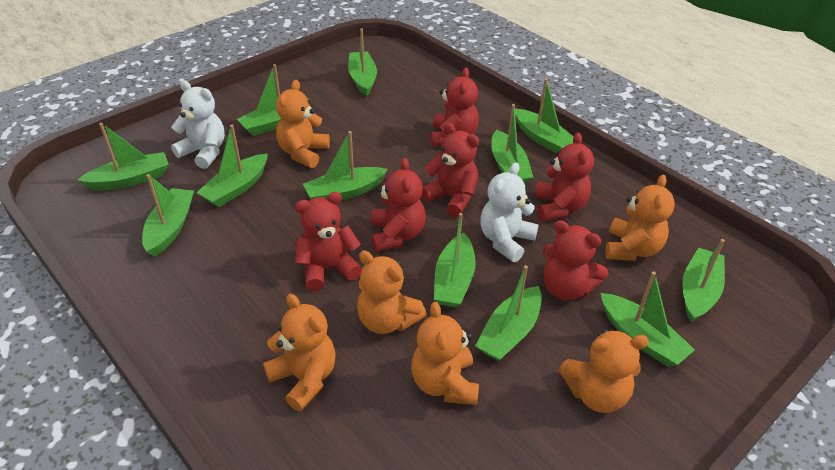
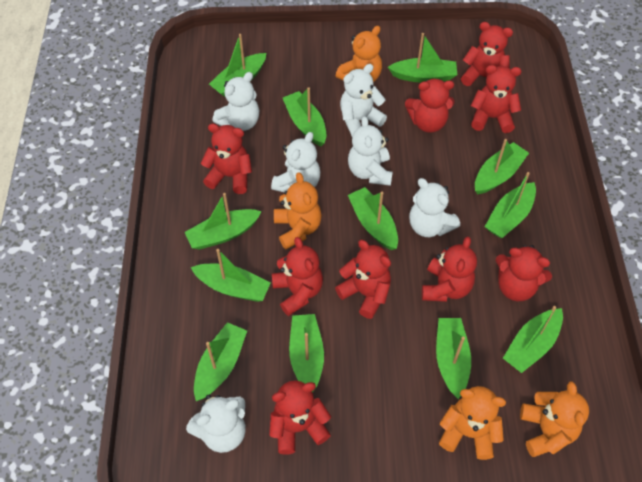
orange teddy bear: [263,294,336,411] [276,80,330,168] [357,250,426,334] [411,302,479,405] [559,329,649,413] [605,175,675,261] = 6 -> [274,172,322,249] [336,26,382,82] [439,386,506,460] [520,381,589,457] = 4
red teddy bear: [295,192,362,291] [371,158,426,252] [421,123,479,217] [431,67,479,146] [534,132,594,221] [543,220,608,301] = 6 -> [201,124,252,194] [269,381,331,455] [272,237,323,316] [335,240,391,319] [405,79,455,133] [422,237,477,302] [461,22,513,86] [471,65,521,133] [496,245,552,301] = 9
white teddy bear: [171,80,225,169] [480,162,539,262] = 2 -> [186,395,246,453] [212,72,259,131] [271,132,321,193] [340,64,387,137] [348,116,393,186] [409,178,460,237] = 6

